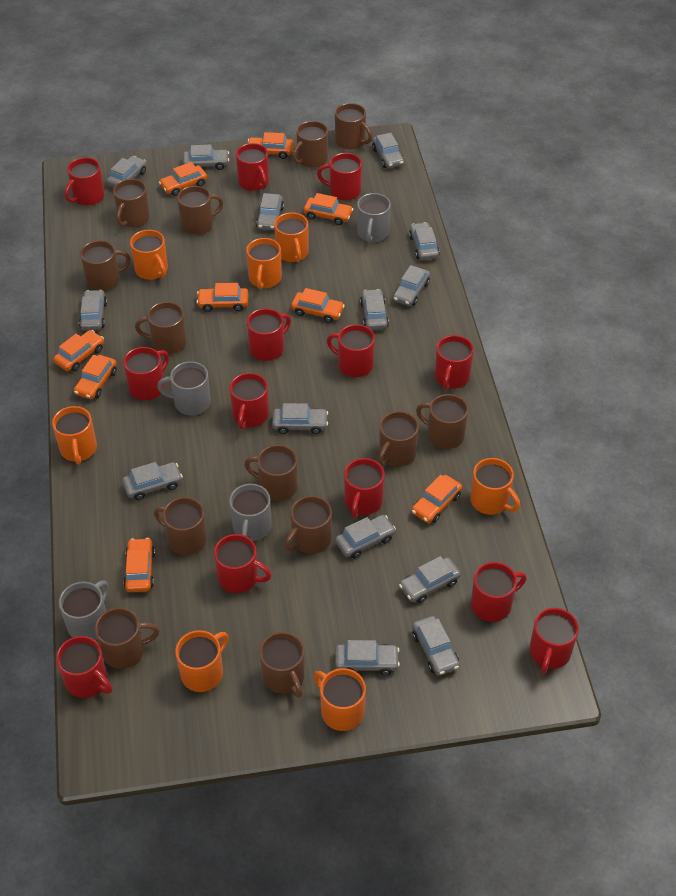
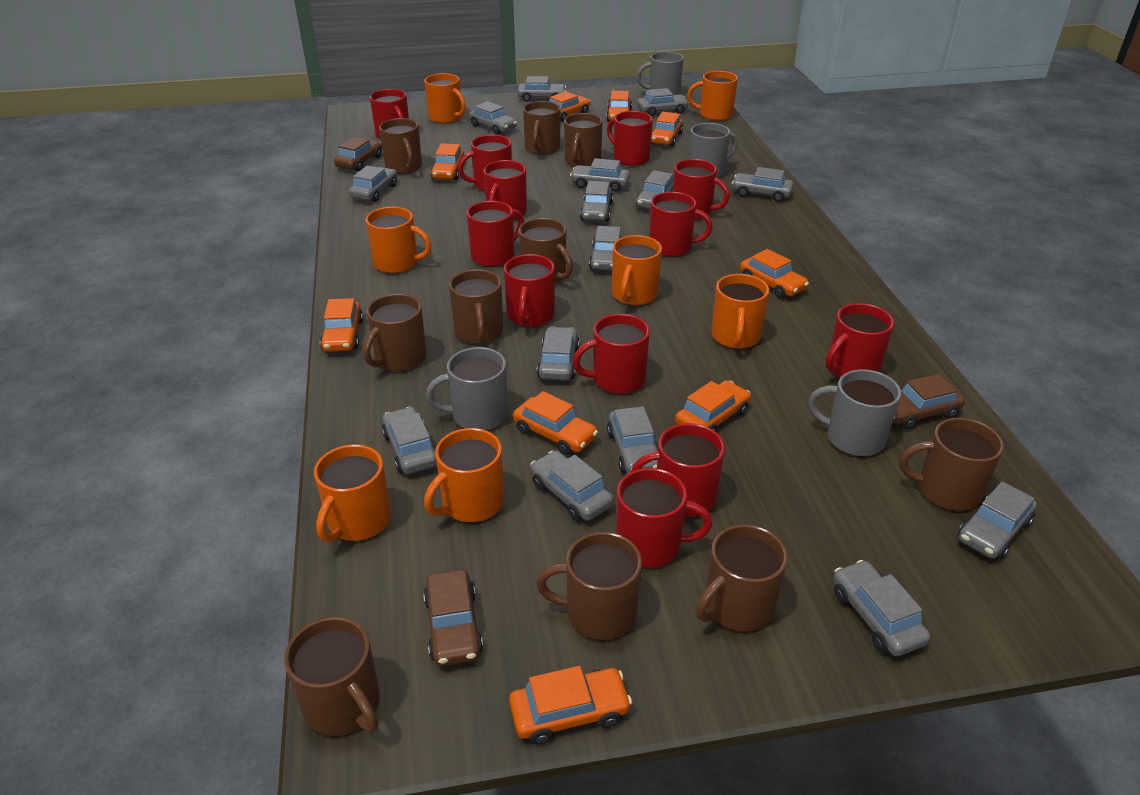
brown car: none = 0 -> [334,137,382,171] [423,569,483,666] [893,374,965,429] = 3
brown mug: [80,240,131,291] [95,608,159,669] [113,179,150,227] [135,302,187,354] [154,497,207,555] [177,186,224,235] [244,445,298,501] [259,632,305,698] [284,496,332,554] [292,121,328,168] [335,103,373,149] [378,411,419,467] [416,394,468,449] = 13 -> [284,617,380,736] [363,294,427,371] [379,118,422,174] [449,269,503,344] [519,218,573,284] [523,101,561,155] [536,532,642,640] [564,113,603,167] [696,524,788,631] [900,418,1004,510] = 10
grey car: [79,290,107,330] [106,156,147,188] [122,462,183,500] [183,144,229,170] [256,193,284,230] [272,403,328,434] [335,515,396,559] [335,640,400,675] [360,289,389,330] [372,133,404,168] [393,265,430,306] [399,556,461,603] [409,222,440,260] [412,616,460,676] = 14 -> [349,166,397,202] [382,407,437,474] [469,101,517,135] [517,76,566,102] [530,451,614,521] [537,326,580,381] [570,158,630,192] [580,181,613,221] [589,226,623,271] [607,406,658,474] [636,170,674,209] [637,88,689,116] [732,167,794,202] [833,560,931,656] [958,481,1037,559] = 15
red mug: [56,636,112,698] [65,157,105,206] [123,347,169,400] [214,534,271,593] [230,373,269,429] [236,143,269,191] [247,308,291,361] [317,153,362,201] [327,324,375,377] [344,458,385,518] [435,335,474,390] [471,562,526,622] [529,608,579,674] = 13 -> [370,89,409,139] [458,134,512,191] [467,201,524,267] [483,160,527,220] [504,254,555,327] [572,314,650,394] [607,111,653,166] [616,468,712,567] [631,423,725,517] [649,192,713,257] [673,159,730,220] [826,303,894,377] = 12

